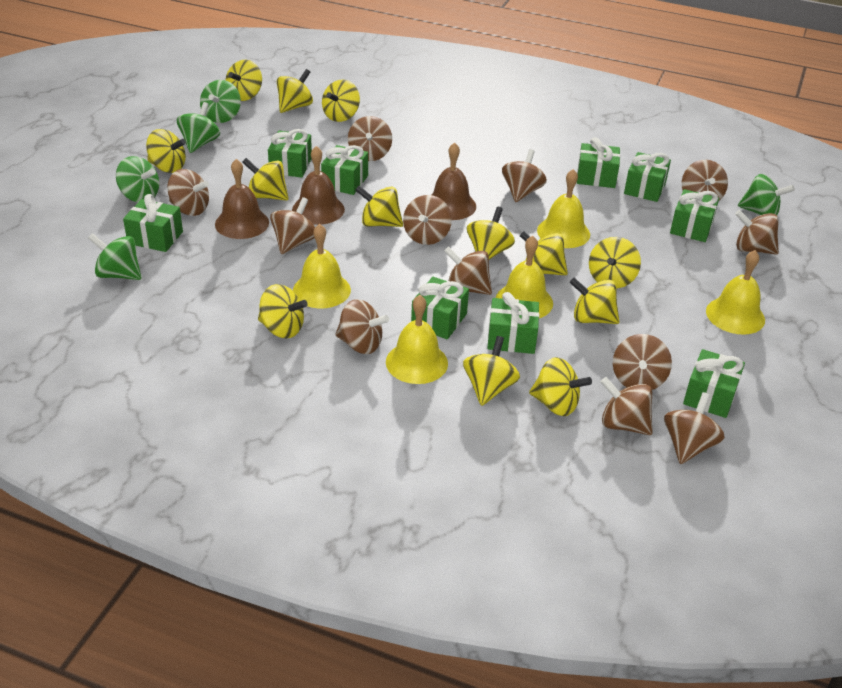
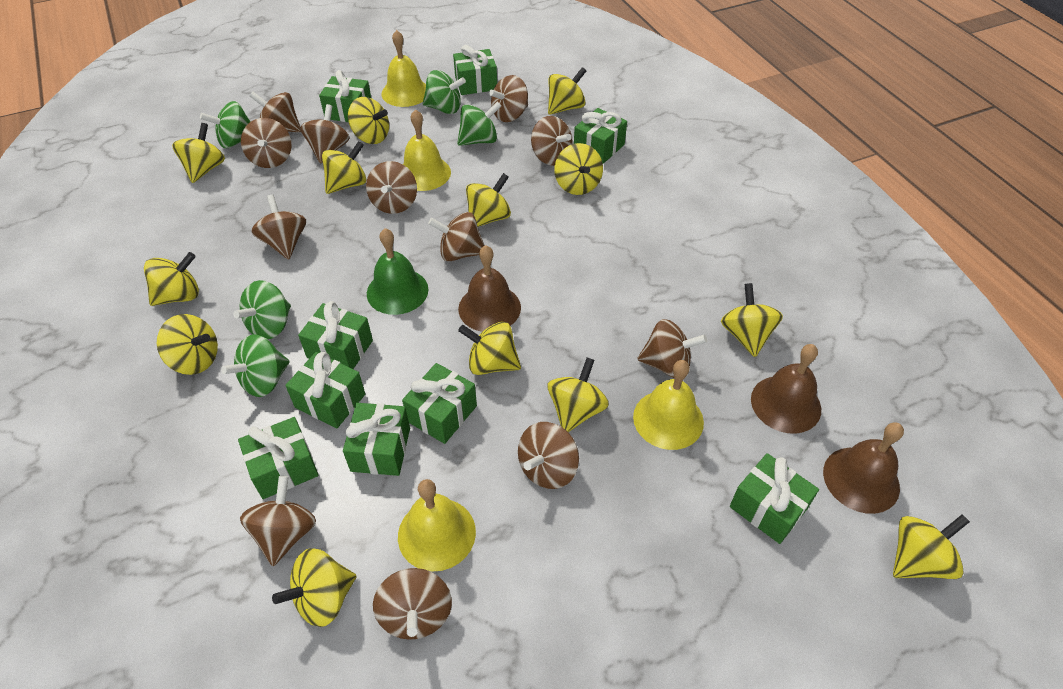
green bell: none = 0 -> [367,228,429,315] = 1
yellow bell: [293,224,351,308] [386,295,448,384] [496,236,553,318] [537,169,590,248] [706,250,765,335] = 5 -> [381,30,426,107] [398,479,476,572] [403,109,451,191] [633,360,704,450] = 4

